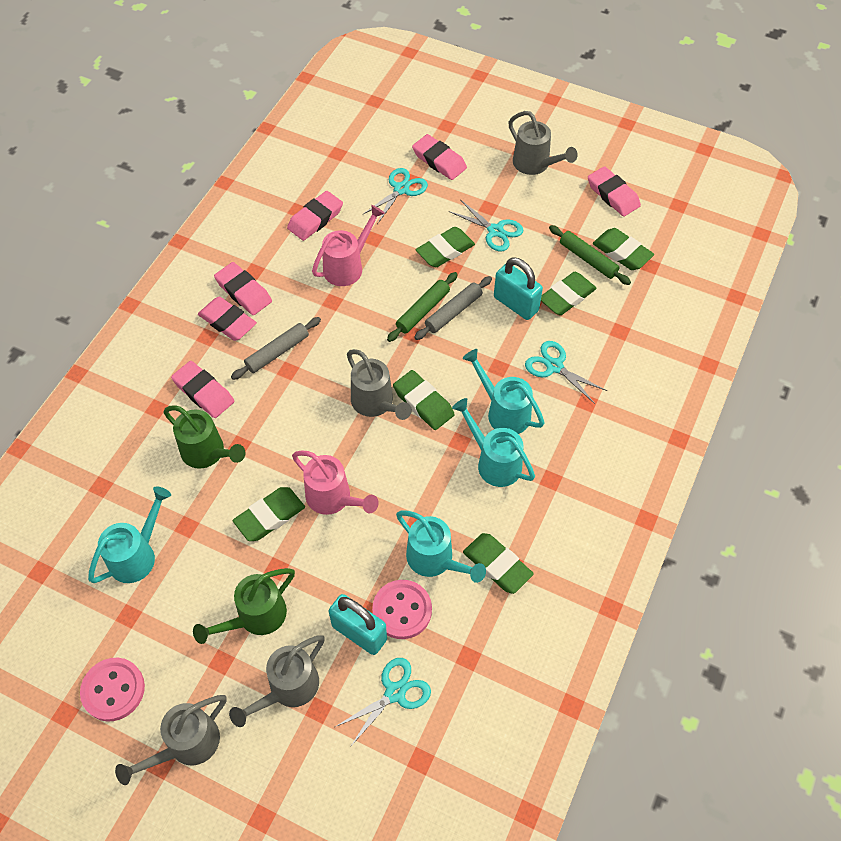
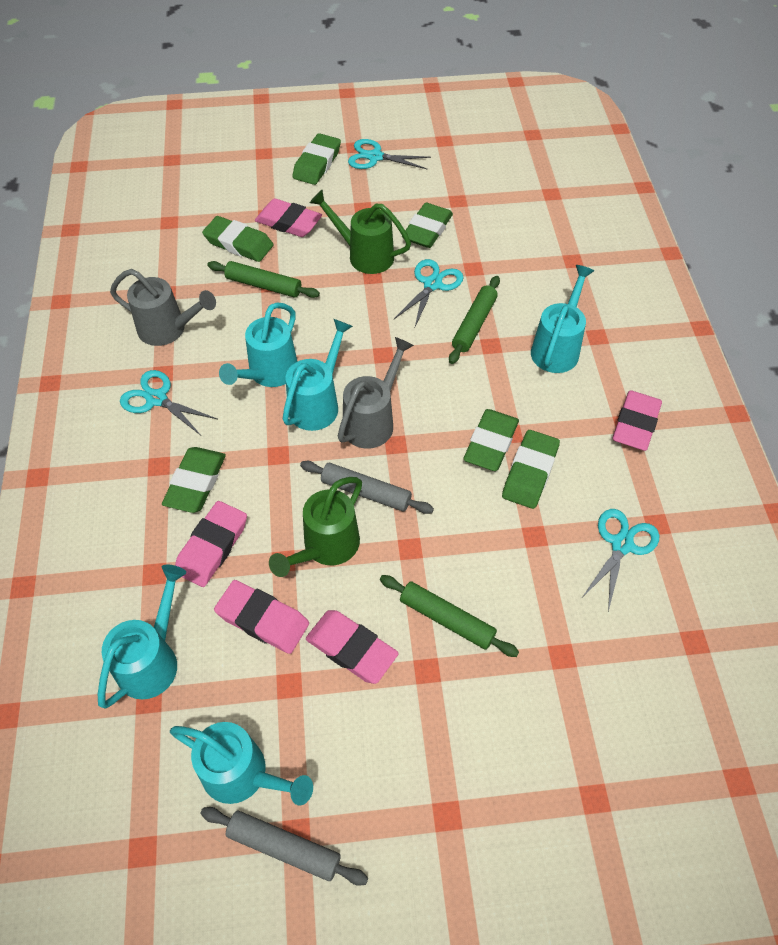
green rolling pin: [387,272,458,342] [549,225,631,285] = 2 -> [207,261,320,298] [380,575,519,657] [449,276,500,364] = 3
grey watering can: [115,695,227,785] [229,635,325,727] [347,349,411,420] [509,111,577,175] = 4 -> [110,269,216,346] [338,337,414,448] = 2
pink button: [80,658,145,722] [372,580,432,639] = 2 -> none = 0
pink eraser: [171,361,234,418] [198,296,257,341] [214,262,272,315] [287,191,343,241] [412,134,467,180] [588,166,641,217] = 6 -> [175,501,247,587] [214,580,309,654] [255,199,322,237] [306,610,399,684] [613,390,662,451] = 5
pink watering can: [292,450,379,515] [312,205,385,286] = 2 -> none = 0
turquoise padlock: [329,594,387,655] [494,257,543,320] = 2 -> none = 0
turquoise watering can: [88,487,171,583] [396,510,486,583] [452,398,535,487] [463,349,545,434] = 4 -> [98,565,186,709] [170,722,313,805] [219,302,298,387] [283,319,353,431] [531,265,594,373] = 5

